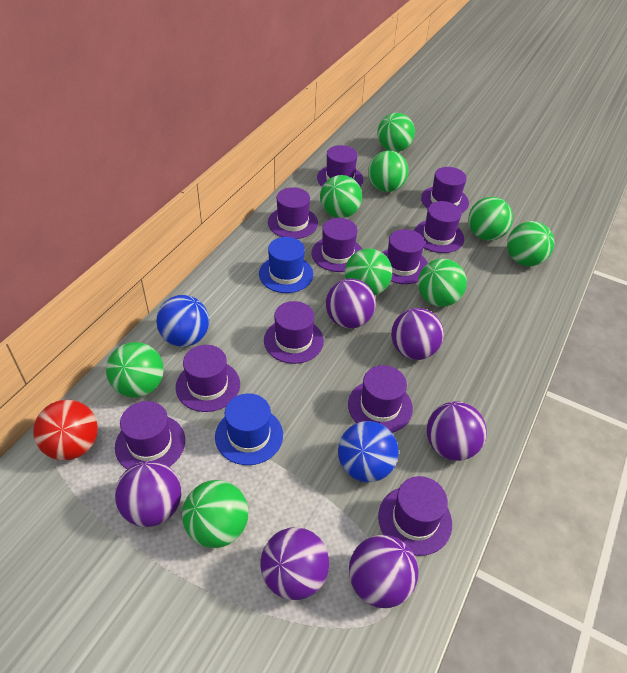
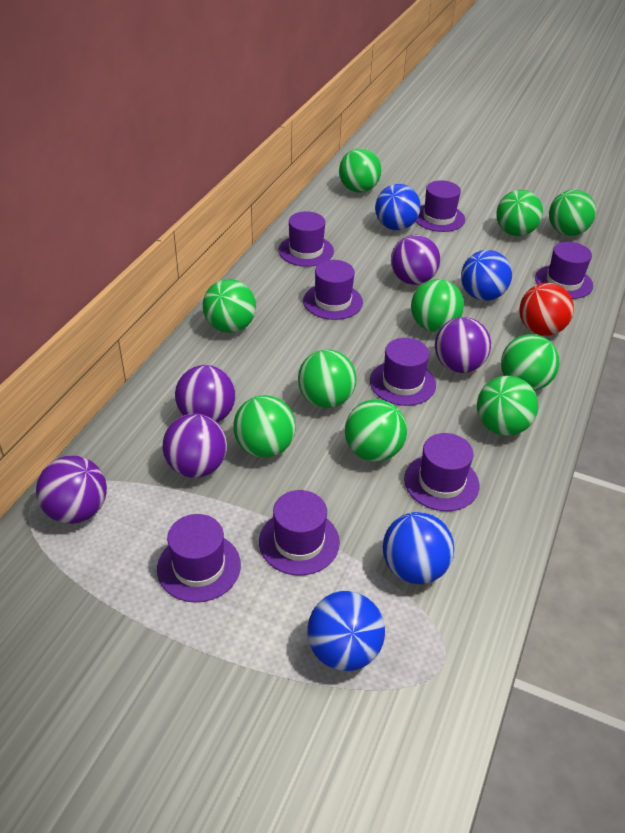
blue ball: [156,295,209,347] [338,421,399,483] = 2 -> [308,591,385,671] [375,184,421,230] [383,512,454,584] [461,250,512,301] = 4
blue hat: [215,393,283,465] [259,237,313,293] = 2 -> none = 0
green ball: [106,342,164,398] [182,480,248,548] [320,175,362,218] [345,249,392,295] [368,151,409,192] [377,113,415,152] [418,259,467,307] [468,197,513,241] [507,221,554,266] = 9 -> [203,279,256,333] [233,395,296,458] [298,349,356,408] [339,148,381,193] [345,399,407,462] [411,279,464,332] [477,376,538,436] [496,190,543,236] [501,334,560,391] [549,190,596,236] = 10
purple ball: [115,461,181,527] [260,527,329,600] [326,278,376,329] [349,535,418,608] [391,308,444,360] [427,401,487,461] = 6 -> [36,456,107,524] [163,414,227,478] [175,365,236,422] [391,235,440,285] [435,317,491,373] = 5
purple hat: [115,401,185,469] [176,345,240,412] [264,301,324,364] [268,187,318,239] [312,218,362,272] [317,145,363,187] [348,365,413,433] [378,476,452,556] [382,229,428,284] [414,201,464,253] [421,167,469,213] = 11 -> [157,514,241,603] [259,490,340,575] [278,211,334,267] [303,260,363,320] [370,338,436,406] [404,433,479,511] [415,180,465,232] [535,242,593,299] = 8

